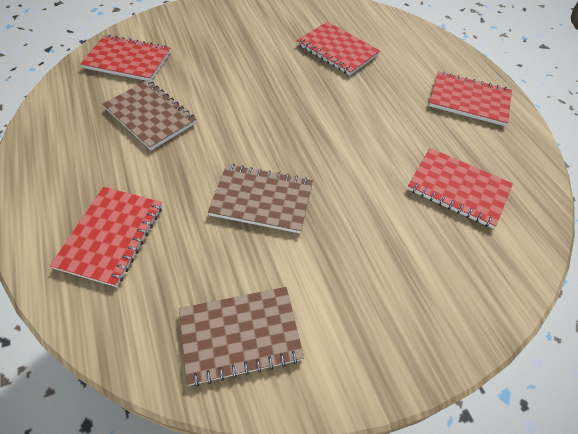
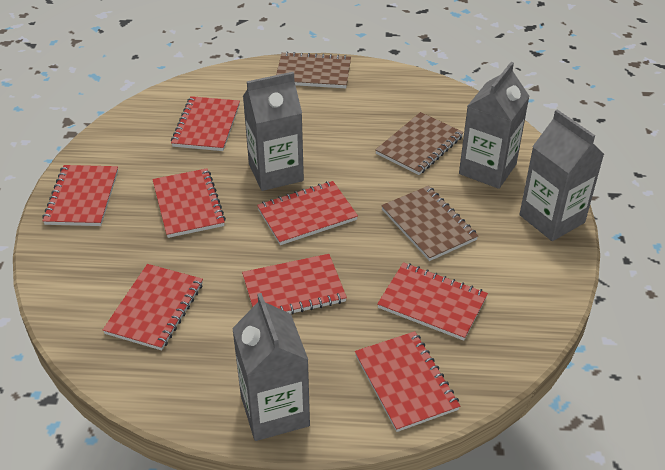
grey carton: none = 0 -> [232,293,310,441] [243,72,304,191] [459,62,530,189] [519,109,604,241] = 4
red notebook: [50,187,162,287] [80,35,171,81] [297,22,380,75] [407,148,513,229] [429,71,512,126] = 5 -> [42,165,118,226] [103,264,203,350] [152,168,226,238] [171,96,240,151] [242,254,347,314] [257,181,358,245] [355,331,460,432] [377,262,488,341] = 8

